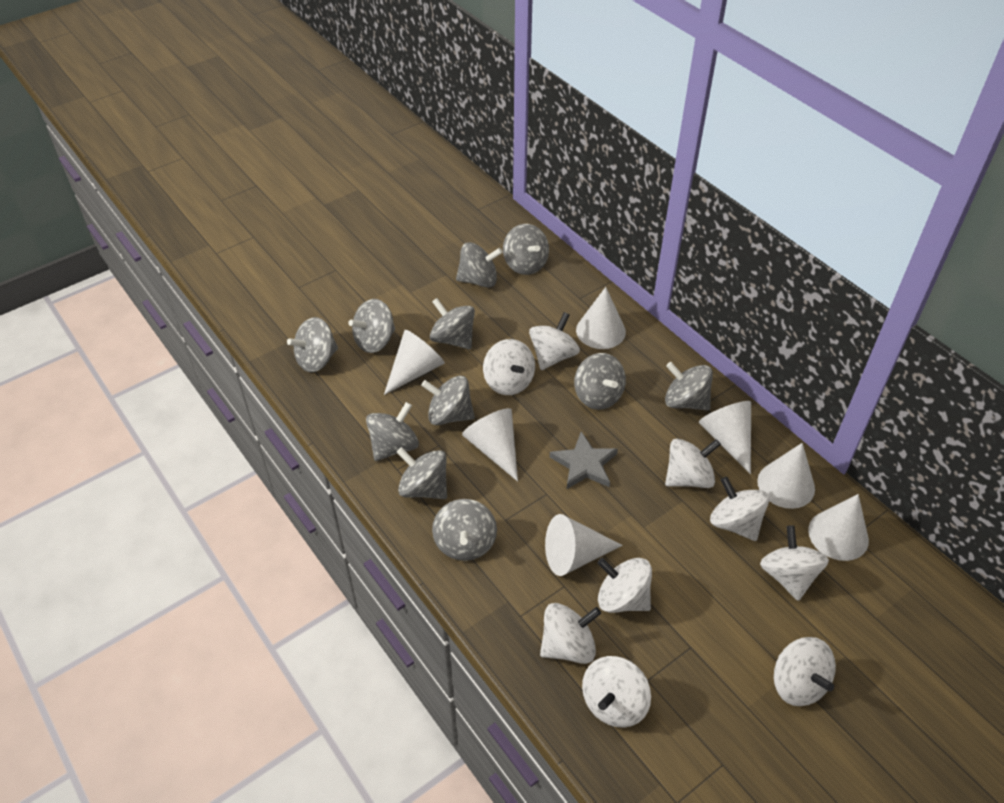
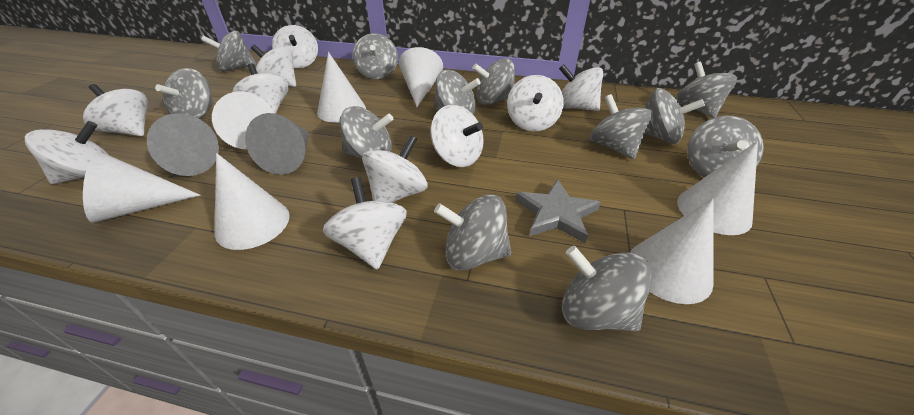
grey cone: none = 0 -> [147,113,219,176] [245,113,309,175] = 2
grey spinning top: [287,317,338,372] [348,299,395,353] [366,402,419,461] [397,447,447,499] [421,376,475,425] [430,298,475,349] [432,499,497,561] [456,242,503,288] [503,224,549,275] [574,353,626,410] [665,362,713,411] = 11 -> [155,68,214,119] [201,31,257,72] [339,106,393,159] [353,33,398,79] [434,70,481,114] [434,194,511,271] [472,58,515,105] [562,246,653,331] [590,94,653,159] [645,88,705,144] [676,61,737,118] [687,116,764,178] = 12
white spinning top: [483,339,535,395] [529,312,580,370] [540,603,601,664] [582,656,651,728] [597,558,652,613] [665,439,721,488] [710,477,769,541] [760,525,829,601] [774,637,836,706] = 9 -> [25,121,109,184] [83,84,148,136] [232,64,288,114] [251,45,296,87] [272,25,318,68] [323,177,407,270] [362,135,428,203] [430,105,484,167] [507,75,564,131] [559,64,603,111] = 10

